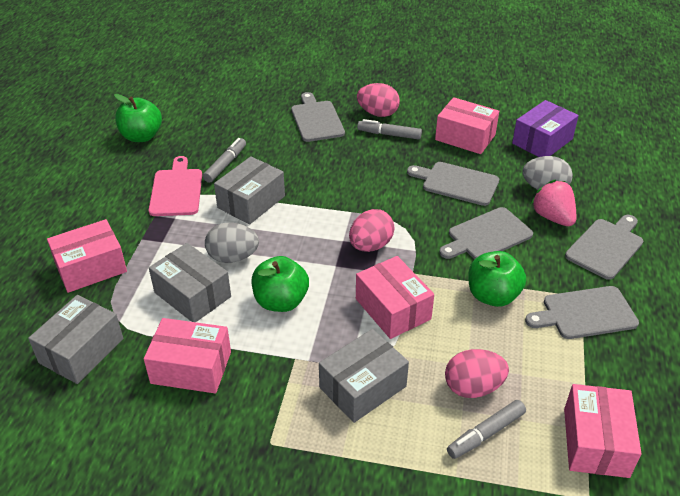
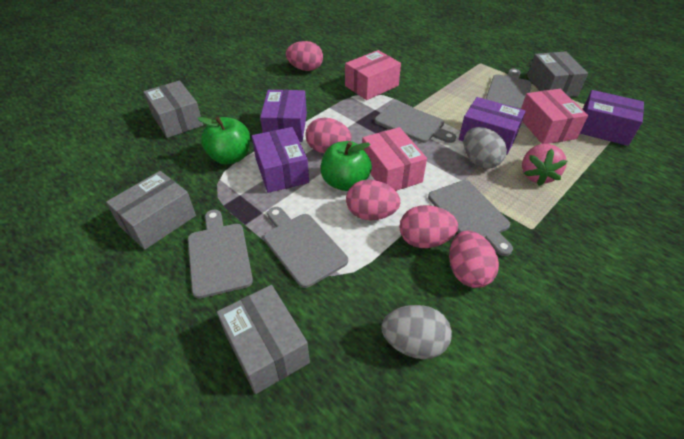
green apple: [114,94,162,142] [252,256,309,312] [468,251,526,307] = 3 -> [198,117,250,165] [321,141,372,191] = 2
grey marker: [203,138,246,183] [357,119,422,139] [447,400,526,459] = 3 -> none = 0
pink box: [47,219,127,293] [144,318,231,393] [356,256,434,339] [435,97,499,154] [564,384,642,478] = 5 -> [345,50,401,100] [362,127,427,191] [521,89,588,144] = 3
pink cutting board: [149,156,202,216] = 1 -> none = 0
pink egg: [349,209,395,252] [357,83,400,117] [445,349,509,398] = 3 -> [286,41,323,71] [305,118,351,153] [346,180,400,220] [399,205,458,248] [449,231,499,288] = 5
purple box: [512,100,579,157] = 1 -> [252,127,309,193] [260,90,307,142] [459,97,526,155] [580,90,644,146] = 4

